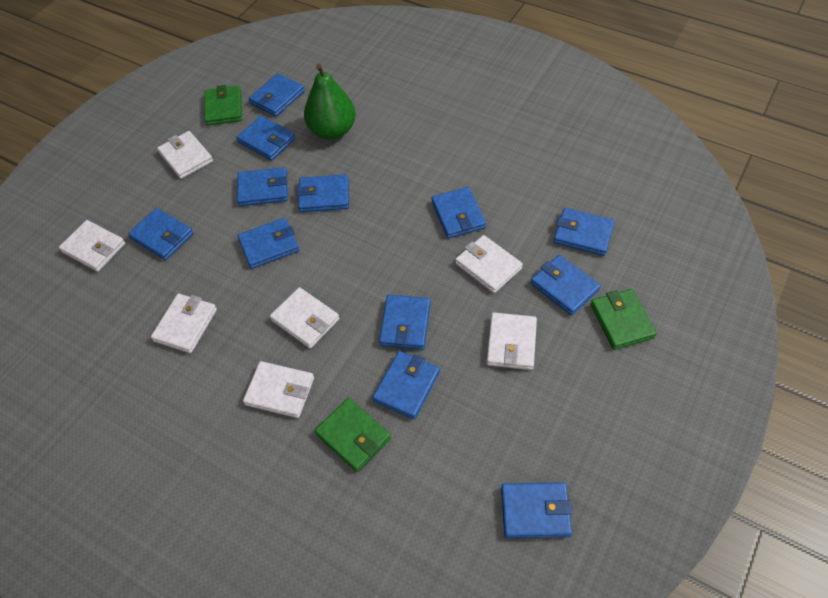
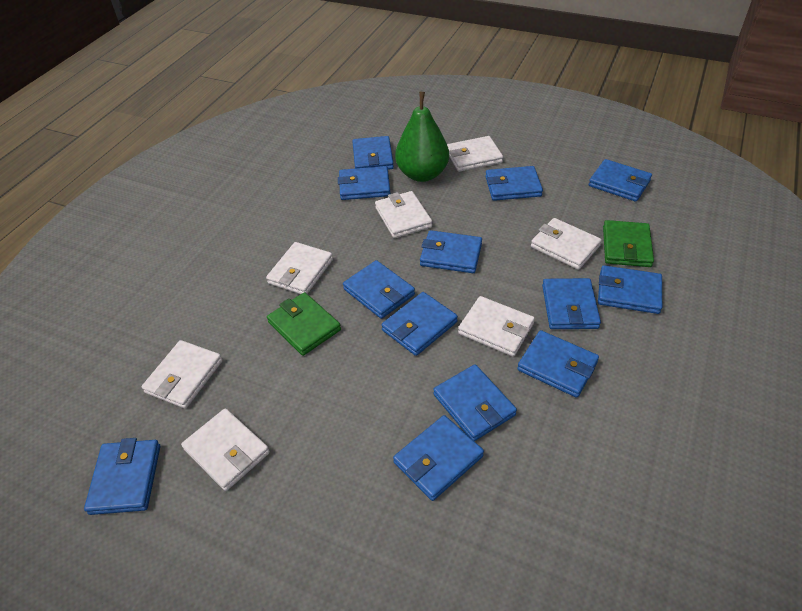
blue wallet: [128,208,194,260] [236,116,296,161] [237,167,288,206] [238,218,299,269] [249,73,304,117] [297,174,349,212] [372,351,440,419] [379,295,431,350] [432,187,486,238] [501,482,572,538] [531,255,601,315] [553,208,615,256] = 12 -> [84,438,160,515] [338,166,390,200] [343,260,415,319] [352,136,394,170] [381,292,458,356] [393,415,484,501] [420,230,482,273] [433,364,517,441] [485,166,543,201] [517,330,599,398] [542,278,601,329] [589,159,652,202] [598,265,662,314] = 13
green wallet: [204,85,242,126] [315,398,391,472] [591,289,657,350] = 3 -> [267,292,341,356] [603,220,654,267] = 2

